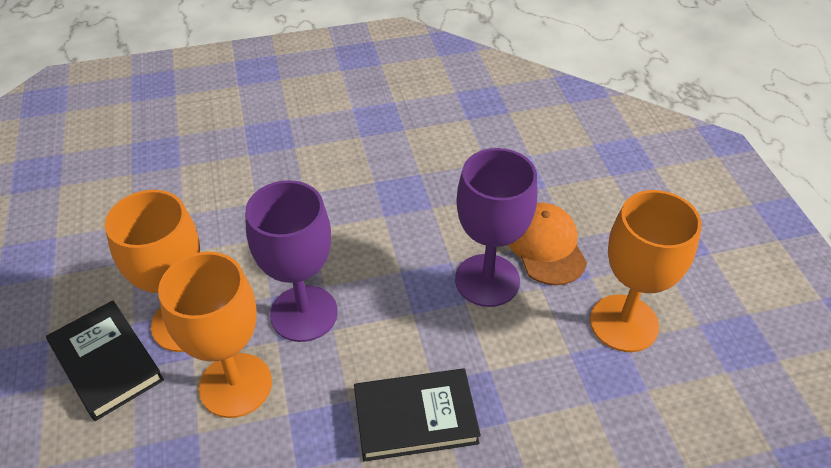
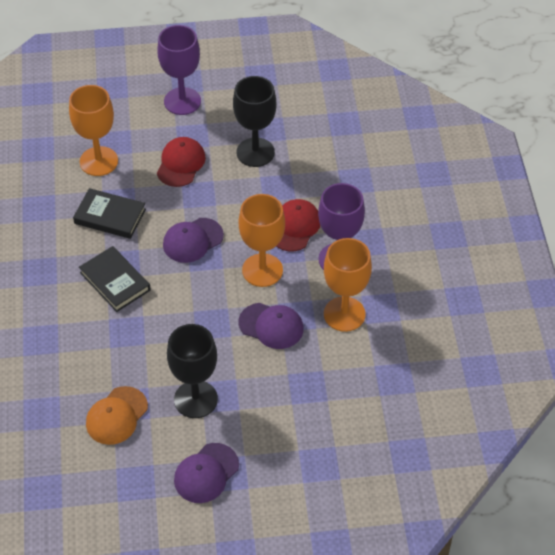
black goblet: none = 0 -> [167,324,218,418] [233,76,276,167] = 2
purple cap: none = 0 -> [163,218,224,263] [174,443,239,503] [239,303,304,349] = 3
red cap: none = 0 -> [157,137,206,187] [276,199,320,251] = 2

